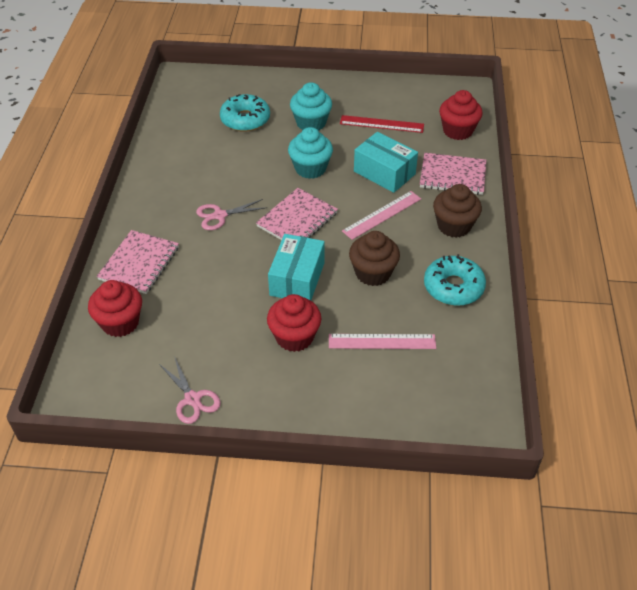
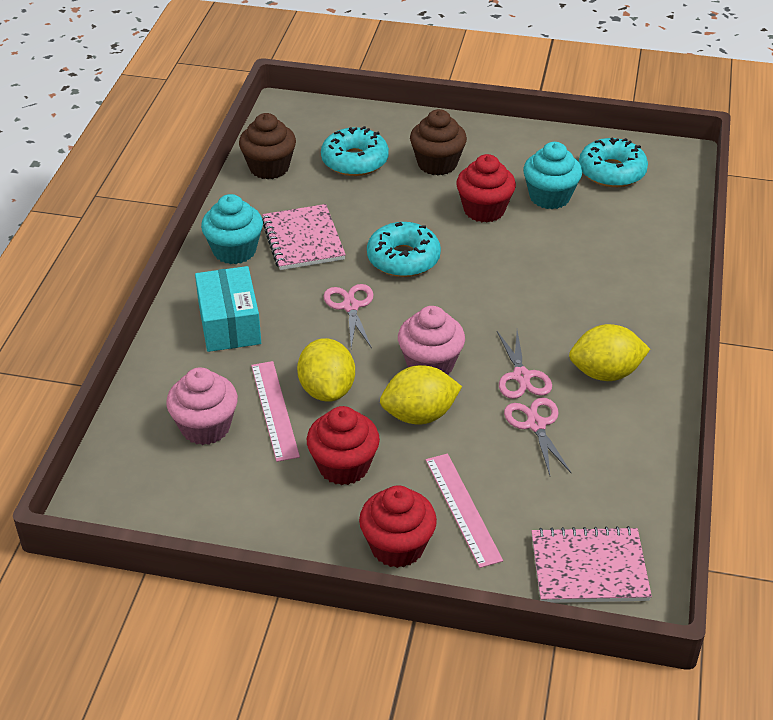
pink cupcake: none = 0 -> [166,367,238,445] [398,306,465,375] = 2
pink notebook: [96,230,179,294] [256,188,338,240] [420,153,486,195] = 3 -> [262,204,346,270] [531,526,652,603] = 2
pink scissors: [159,356,221,424] [196,199,267,230] = 2 -> [324,284,374,348] [497,330,552,399] [504,398,572,475] = 3
red ruler: [340,115,424,133] = 1 -> none = 0
turquoise box: [268,234,325,300] [354,132,418,193] = 2 -> [195,266,261,352] = 1
turquoise donut: [220,94,270,132] [424,254,486,306] = 2 -> [321,126,389,176] [367,222,441,277] [579,138,648,187] = 3
yellow lemon: none = 0 -> [297,338,355,402] [380,365,462,425] [569,324,650,381] = 3

